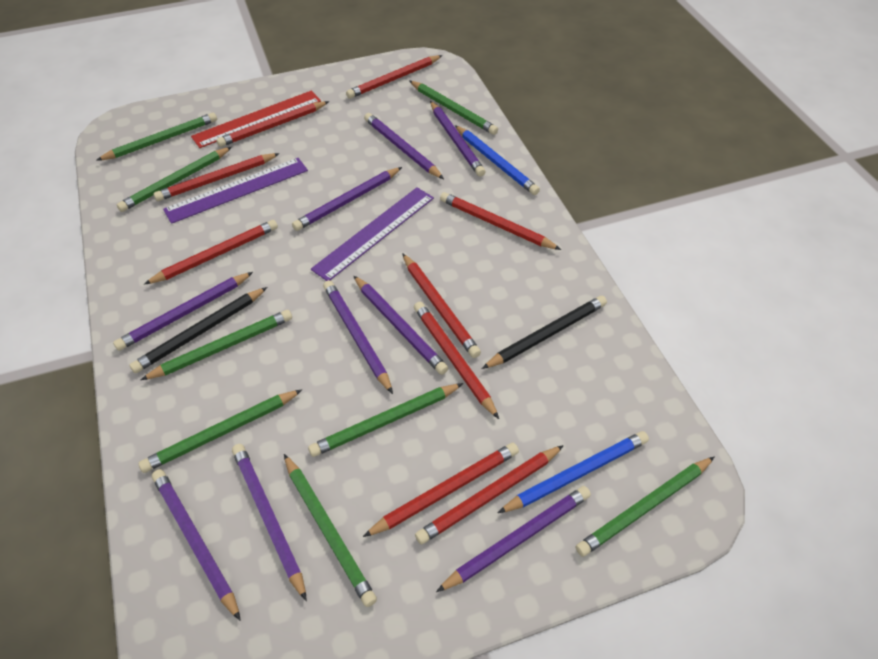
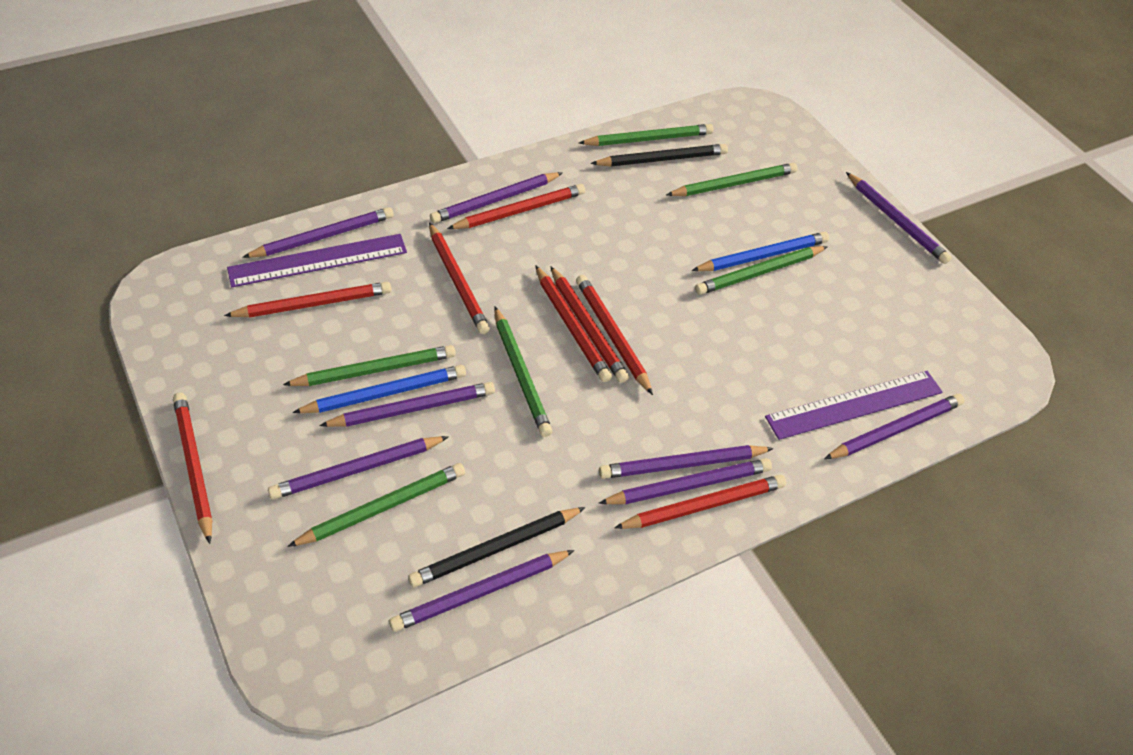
green pencil: [96,113,217,161] [117,147,232,212] [138,390,302,473] [141,310,292,380] [284,454,377,607] [308,383,463,457] [410,81,498,135] [576,457,714,557] = 8 -> [283,345,456,386] [287,463,465,547] [494,307,552,437] [579,124,714,146] [666,163,798,196] [695,246,828,295] = 6
red pencil: [144,220,278,285] [153,153,280,201] [216,101,329,147] [346,55,443,99] [363,443,519,537] [402,253,481,358] [414,302,499,419] [415,445,564,544] [440,192,561,250] = 9 -> [173,393,212,544] [224,282,391,318] [429,222,490,334] [447,184,585,229] [535,265,612,382] [550,266,629,383] [576,275,653,395] [614,475,786,529] = 8
red ruler: [191,91,321,148] = 1 -> none = 0

